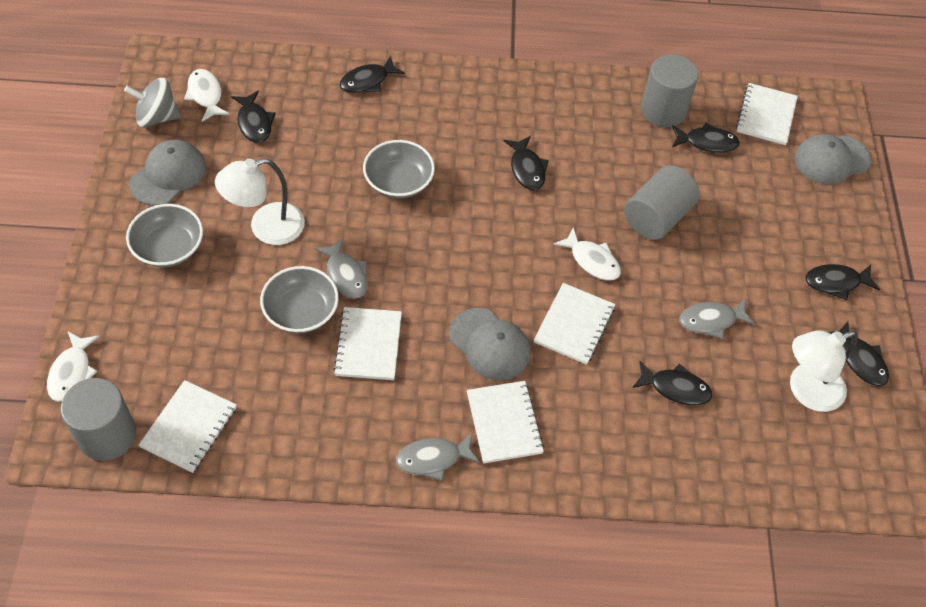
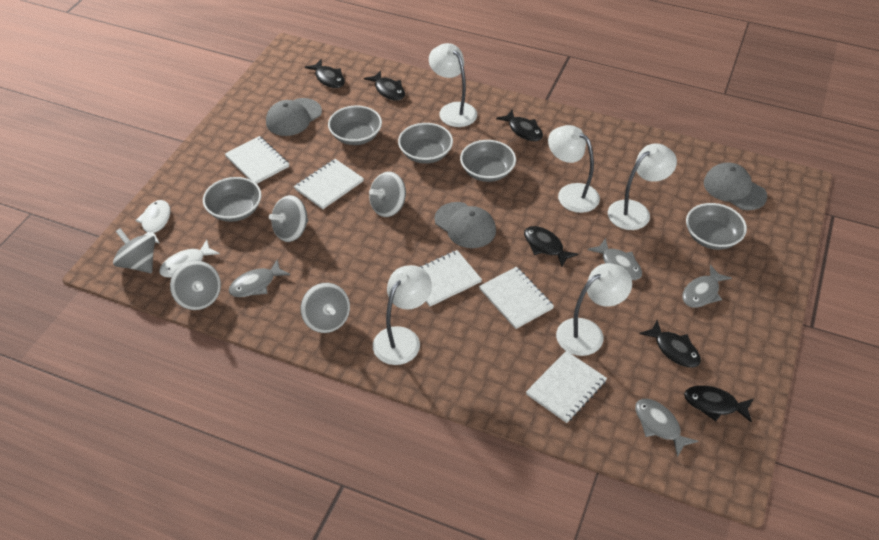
black fish: [231,91,276,143] [339,56,405,93] [504,136,549,190] [632,361,712,406] [672,123,739,153] [805,264,880,300] [828,321,889,386] = 7 -> [305,59,345,88] [364,70,405,101] [496,110,543,141] [524,226,578,267] [639,320,701,368] [684,385,754,423] = 6
grey bowl: [126,204,203,267] [260,266,339,333] [363,140,435,199] = 3 -> [203,177,261,222] [328,105,382,145] [398,123,453,164] [460,140,516,182] [686,203,747,250] = 5
grey cylinder: [61,378,136,461] [624,165,700,240] [641,54,699,127] = 3 -> none = 0
grey fish: [315,237,368,299] [396,433,480,481] [680,299,756,339] = 3 -> [229,259,290,297] [588,238,642,280] [635,399,698,457] [682,265,732,308] = 4
grey spinning top: [124,78,181,128] = 1 -> [113,228,155,273] [170,260,221,310] [269,195,308,242] [301,283,350,333] [369,172,406,217] = 5
white fish: [47,332,100,402] [184,69,230,122] [553,227,621,281] = 3 -> [135,200,171,244] [159,239,220,278] = 2
white lamp: [215,158,305,245] [790,330,858,412] = 2 -> [373,265,432,365] [429,43,477,127] [548,125,600,213] [556,263,632,356] [608,143,677,230] = 5

